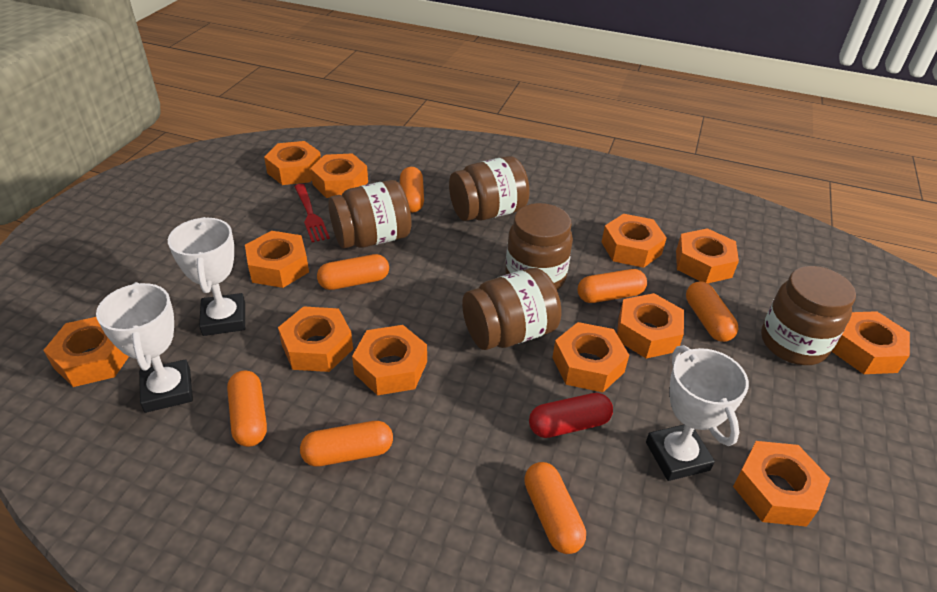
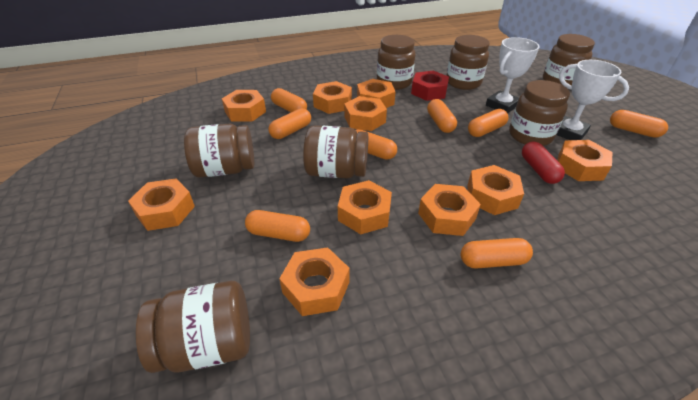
brown jar: [328,180,412,249] [449,156,530,221] [462,268,561,350] [505,203,573,290] [761,266,856,365] = 5 -> [136,281,250,373] [184,124,254,178] [303,125,368,178] [377,35,415,90] [446,35,489,90] [509,80,570,146] [543,34,595,89] = 7
orange capsule: [227,370,267,447] [300,421,393,467] [317,254,389,290] [400,167,424,213] [524,462,586,554] [578,269,647,303] [686,281,738,342] = 7 -> [245,210,310,242] [268,108,311,139] [271,88,307,112] [356,129,397,160] [427,99,457,133] [461,238,533,269] [468,109,509,137] [610,110,668,138] = 8
orange nut: [43,317,129,387] [245,231,309,288] [264,141,321,185] [278,306,353,372] [310,153,368,198] [352,325,427,396] [552,322,629,392] [601,214,667,268] [617,293,684,358] [676,228,739,283] [733,441,830,527] [832,311,910,374] = 12 -> [128,178,195,231] [222,90,266,122] [279,247,350,316] [313,81,352,114] [338,180,392,234] [344,96,387,131] [357,79,396,108] [418,184,481,236] [467,165,524,215] [557,140,613,181] = 10
red fork: [294,184,330,242] = 1 -> none = 0
red nut: none = 0 -> [411,71,449,101] = 1
white trophy: [96,282,193,413] [168,217,245,336] [646,345,749,481] = 3 -> [486,37,540,113] [556,60,629,140] = 2

